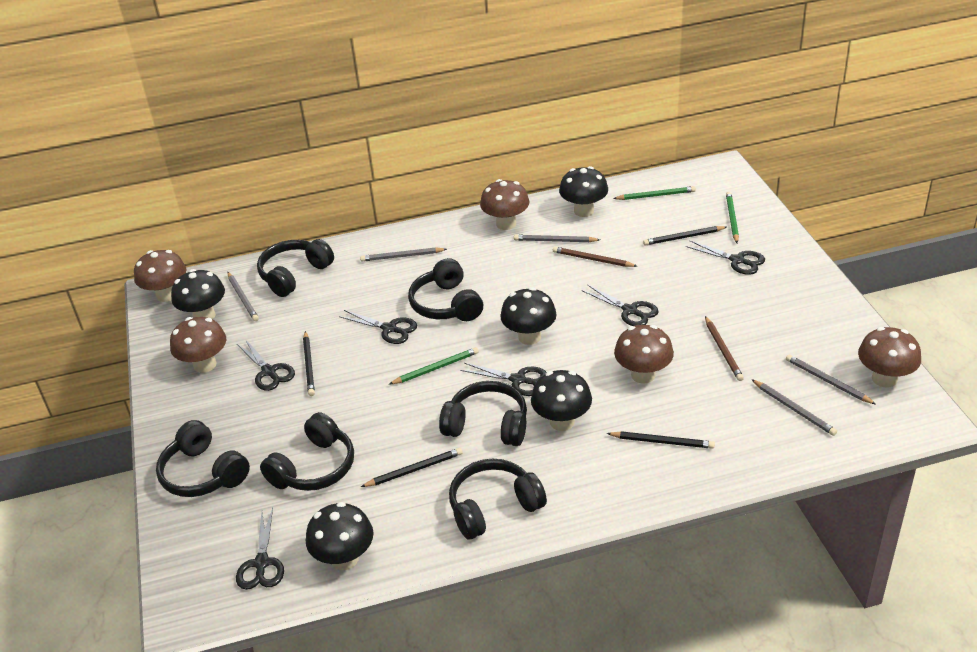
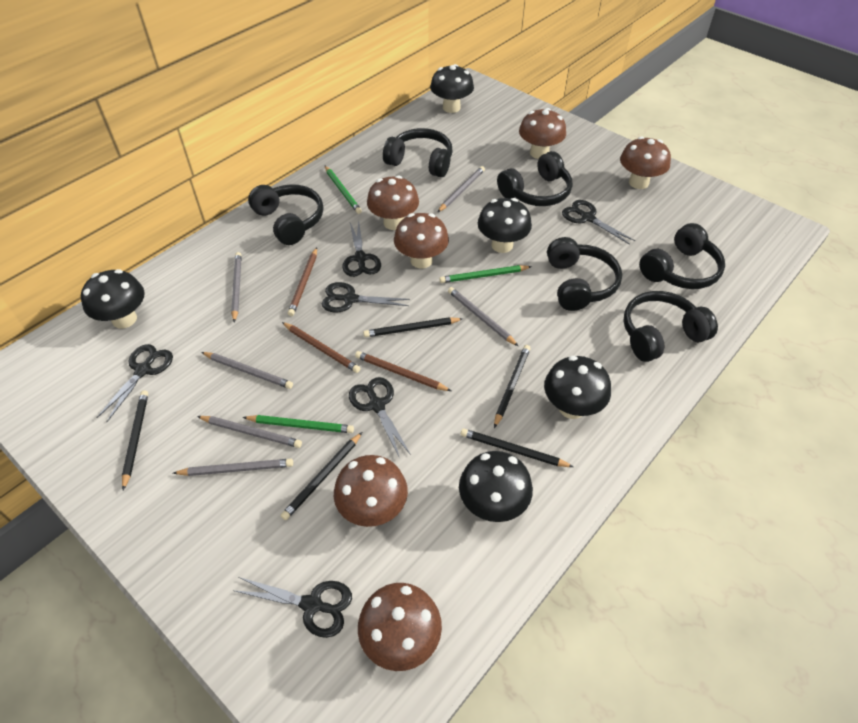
black pencil: [303,331,315,396] [361,448,463,487] [606,431,715,449] [643,226,727,245] = 4 -> [122,390,148,490] [280,432,362,520] [363,317,463,337] [461,429,573,467] [494,345,531,428] = 5
brown mushroom: [134,250,186,302] [170,317,226,373] [480,179,529,230] [614,325,674,384] [858,327,921,388] = 5 -> [334,455,408,527] [358,583,442,671] [367,175,419,230] [394,213,449,269] [519,108,566,159] [620,136,671,189] = 6
brown pencil: [553,247,637,267] [705,316,744,381] = 2 -> [282,322,360,373] [288,247,317,316] [355,351,451,391] = 3
grey pencil: [227,272,259,321] [360,247,447,262] [514,235,600,242] [751,379,837,436] [786,354,876,404] = 5 -> [173,459,293,476] [197,416,302,448] [201,352,293,389] [231,252,242,322] [438,166,485,212] [448,287,518,346] = 6

